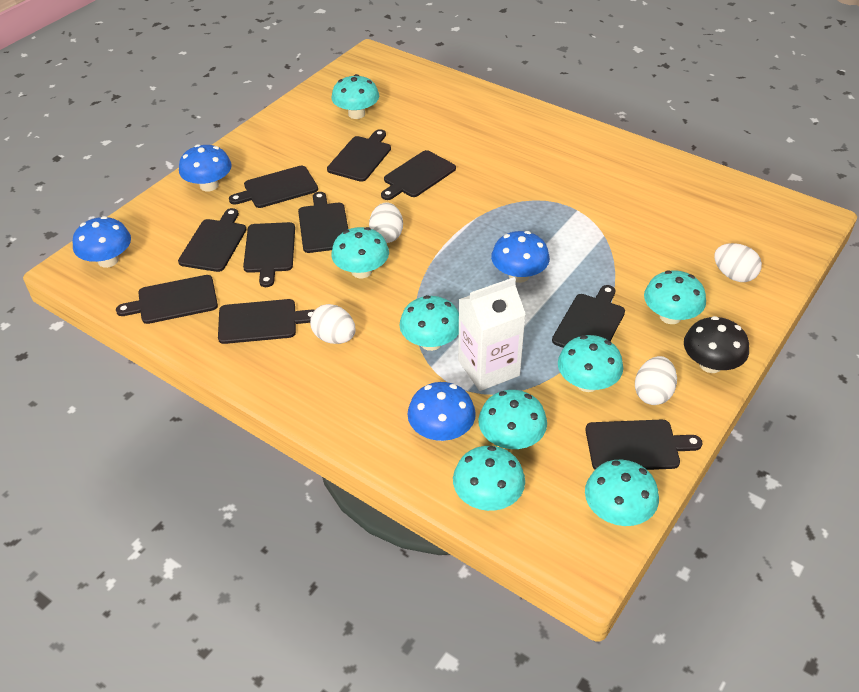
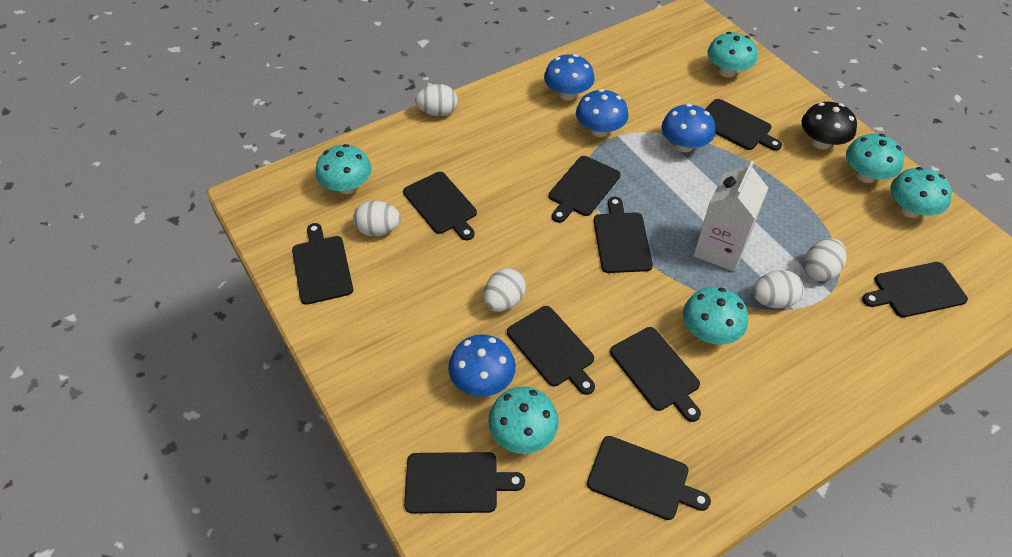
turquoise mushroom: [331,74,379,119] [331,227,389,278] [399,295,459,351] [453,446,525,511] [478,390,547,449] [558,335,623,392] [585,460,659,526] [644,270,706,324] = 8 -> [315,144,372,194] [488,387,559,454] [683,287,748,345] [707,32,757,77] [846,134,904,183] [890,167,952,218] = 6
white egg: [310,304,356,344] [369,202,403,243] [635,356,677,405] [714,243,762,282] = 4 -> [353,201,401,236] [415,84,458,116] [483,268,526,312] [753,270,804,309] [804,238,847,282] = 5

